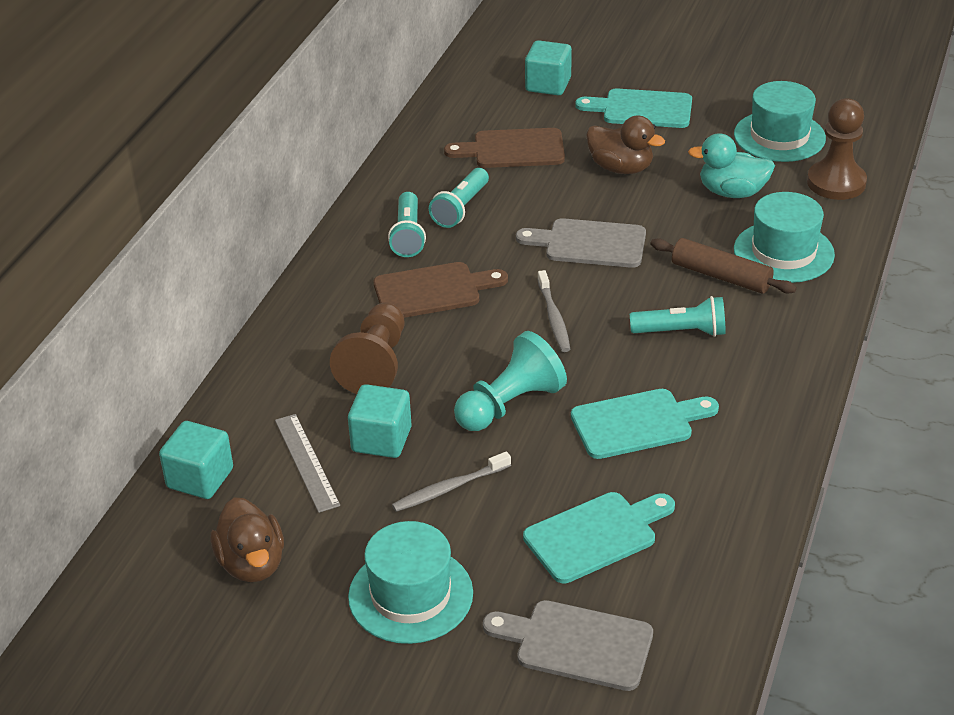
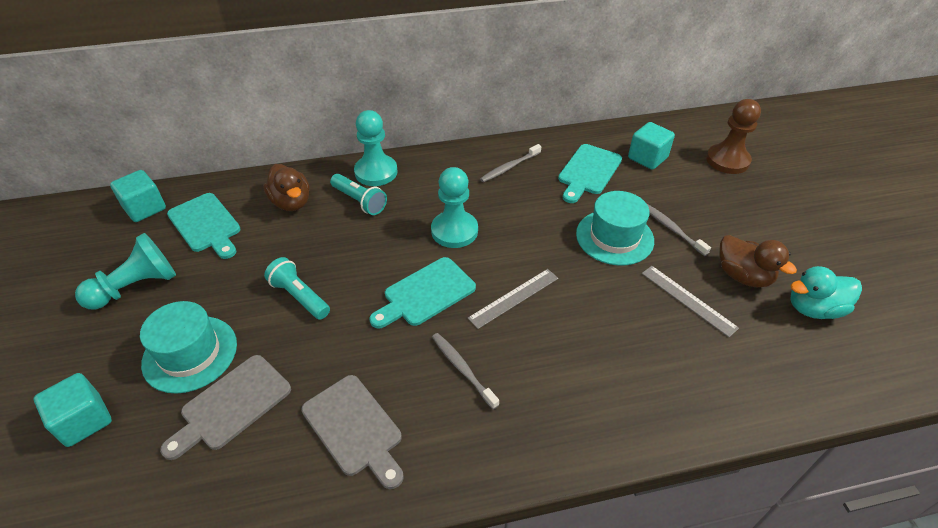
brown cutting board: [374,262,508,318] [444,128,565,168] = 2 -> none = 0
brown pawn: [330,303,404,394] [807,98,867,200] = 2 -> [706,99,761,174] = 1
brown rolling pin: [651,238,797,294] = 1 -> none = 0
grey ruler: [275,414,340,513] = 1 -> [468,269,558,329] [642,266,739,337] = 2
grey toothbrush: [392,451,511,512] [537,270,570,352] = 2 -> [432,333,499,409] [480,144,541,182] [646,203,711,256] = 3
turquoise flashlight: [388,192,426,257] [429,168,489,228] [630,296,726,337] = 3 -> [264,257,330,320] [330,174,387,215] = 2
turquoise hat: [348,521,473,644] [734,81,826,162] [734,192,835,283] = 3 -> [140,301,237,394] [576,191,654,265] = 2
turquoise pawn: [454,331,567,431] = 1 -> [75,233,176,309] [354,110,398,186] [431,167,478,248] = 3

